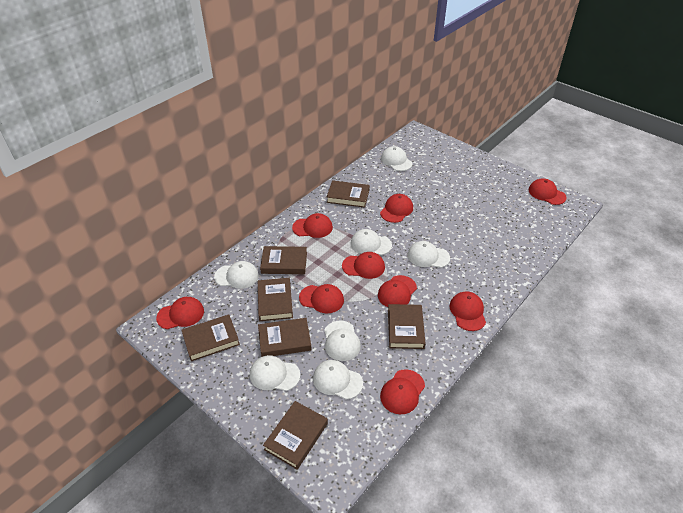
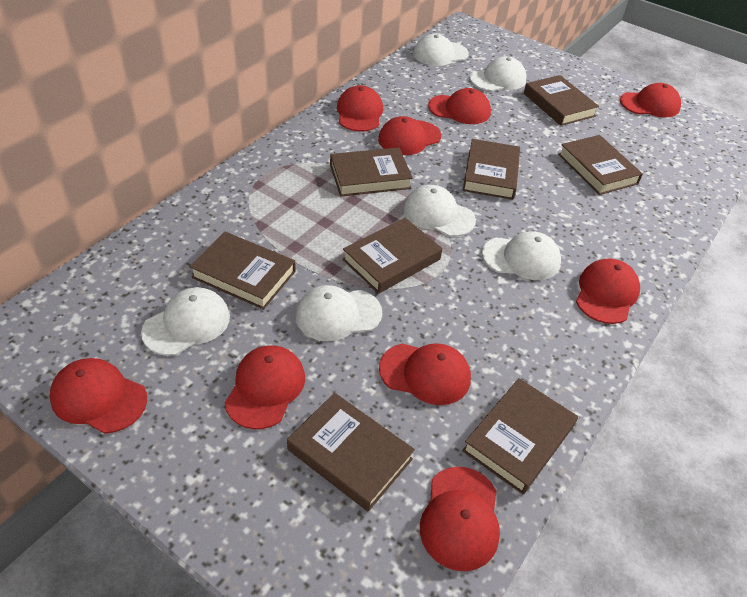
brown book: [182,314,240,361] [258,278,293,321] [258,318,312,357] [260,246,307,274] [263,401,328,470] [327,180,370,208] [388,304,426,349] = 7 -> [190,231,296,310] [287,393,415,512] [330,148,413,196] [342,217,442,294] [462,378,578,494] [463,139,520,200] [524,75,599,126] [558,135,643,195] = 8
white cap: [214,261,259,289] [250,355,300,391] [313,360,363,400] [324,321,361,361] [351,229,392,255] [381,146,413,171] [408,241,450,268] = 7 -> [141,287,230,356] [296,285,382,341] [403,185,476,237] [413,34,469,66] [470,56,527,92] [482,231,561,280] = 6

